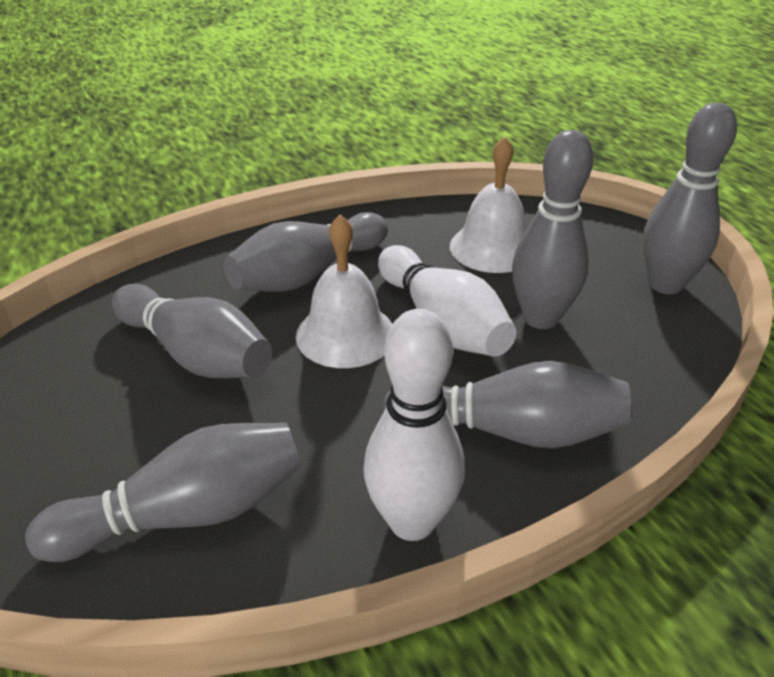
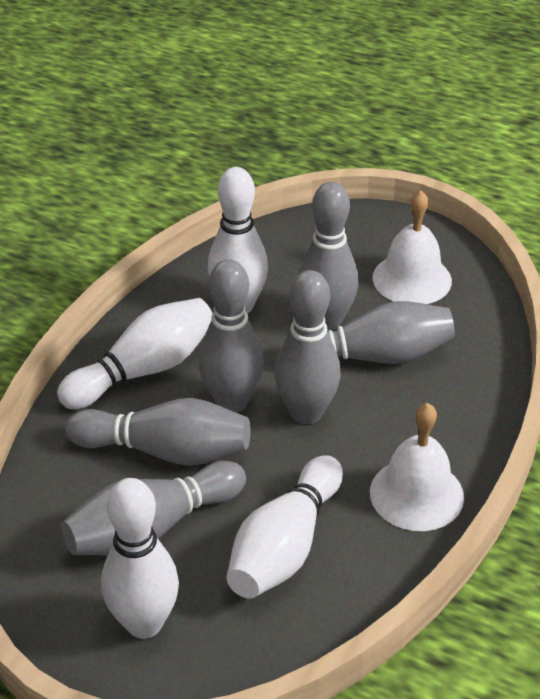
white bowling pin: [363,309,465,541] [378,245,516,357] = 2 -> [57,298,213,409] [101,478,179,639] [208,167,268,314] [227,455,343,599] = 4

